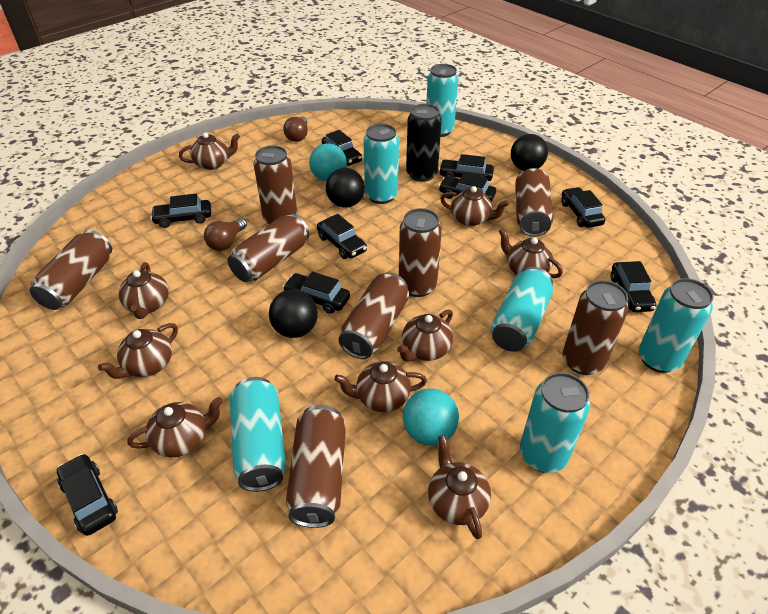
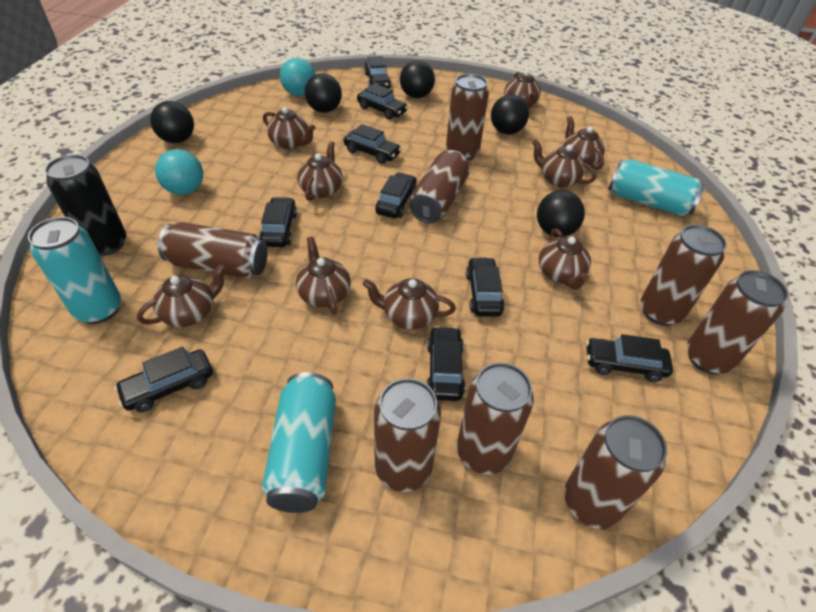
black ball: [269,289,318,338] [326,168,365,208] [511,134,548,171] = 3 -> [150,101,194,143] [305,73,342,113] [400,60,435,98] [491,94,529,134] [537,190,585,237] = 5
brown light bulb: [204,218,247,251] [283,116,308,142] = 2 -> none = 0
turquoise can: [230,377,286,492] [363,124,399,204] [426,64,459,137] [490,267,553,352] [520,372,590,473] [639,278,714,373] = 6 -> [28,217,121,324] [262,372,336,513] [608,159,705,216] = 3

